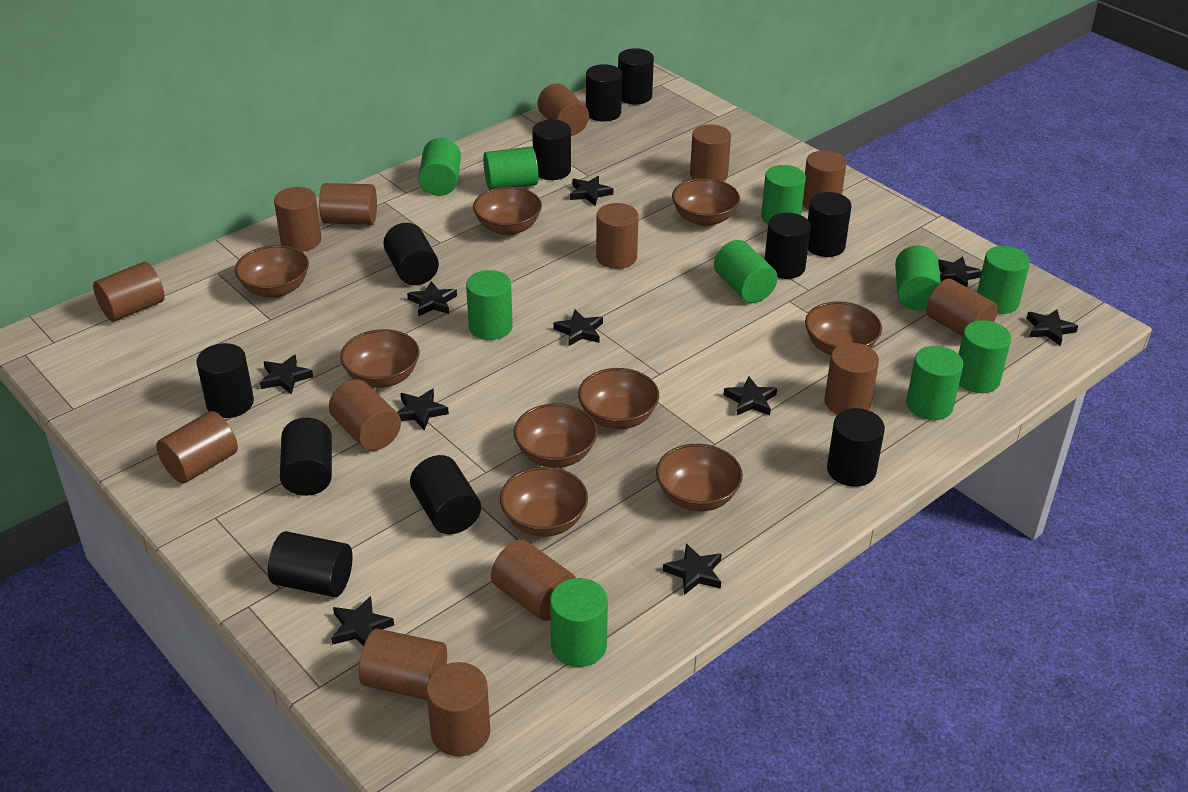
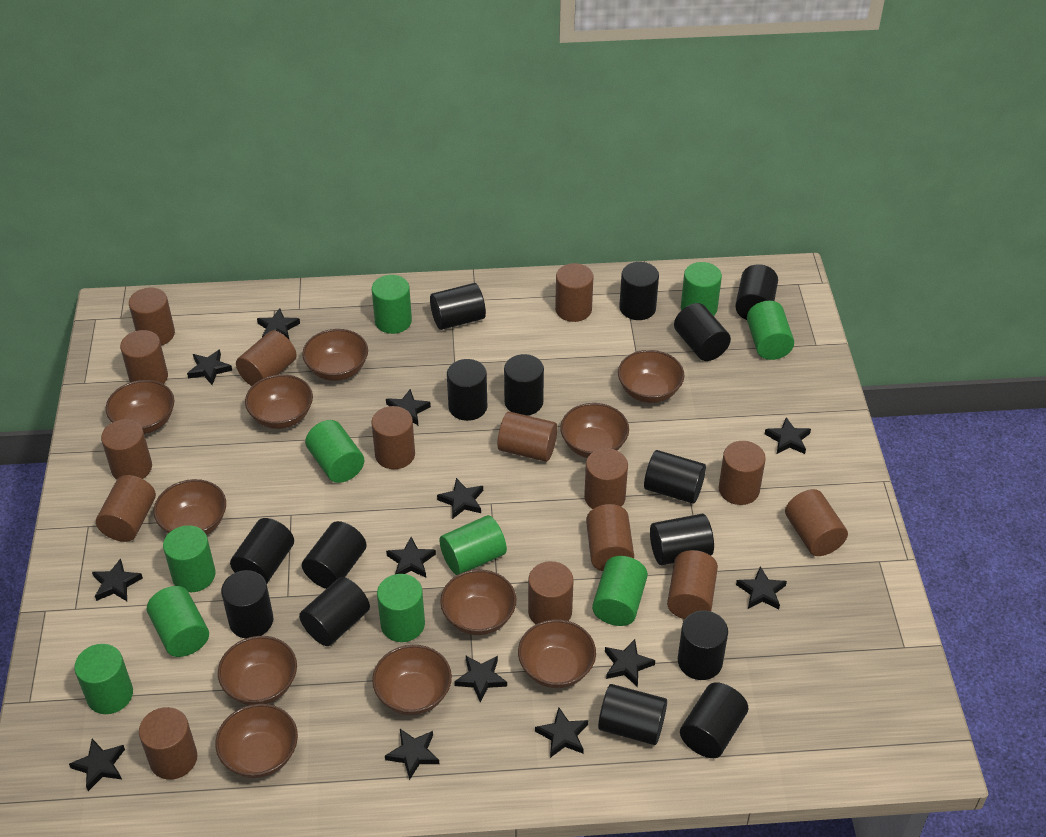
black cylinder: [196,343,254,418] [268,531,352,597] [280,418,332,496] [383,223,439,285] [410,455,481,534] [532,120,571,180] [586,64,622,122] [618,48,654,105] [764,213,811,279] [808,192,852,257] [827,408,885,487] = 11 -> [221,570,273,638] [230,518,294,584] [299,577,370,646] [302,521,367,589] [430,283,486,330] [447,359,487,421] [504,354,544,416] [598,684,667,745] [619,262,659,320] [644,450,706,504] [650,514,714,565] [674,303,731,361] [678,611,728,680] [680,682,748,758] [735,264,778,320] = 15
black star: [260,354,313,394] [331,596,394,646] [397,389,449,430] [407,281,457,316] [553,309,603,346] [570,176,613,206] [663,543,722,595] [724,376,777,415] [938,256,982,287] [1026,309,1078,346] = 10 -> [69,739,125,791] [92,558,143,601] [187,349,232,385] [257,308,300,339] [385,729,439,780] [386,389,431,425] [386,537,436,578] [437,478,483,519] [454,656,507,703] [535,707,588,758] [605,639,655,687] [736,566,787,610] [765,417,811,454] = 13
brown bowl: [235,245,309,298] [340,329,420,388] [473,187,542,236] [500,467,588,537] [514,403,598,468] [578,368,659,429] [656,444,743,511] [672,178,740,226] [805,301,882,355] = 9 -> [106,380,174,434] [154,479,226,535] [215,704,298,778] [218,636,297,705] [245,374,313,429] [302,329,368,381] [372,645,452,715] [440,569,516,635] [518,619,596,688] [560,403,629,458] [618,350,684,403] = 11
brown cylinder: [93,262,165,322] [156,411,238,484] [274,187,322,252] [319,183,377,225] [329,379,401,451] [359,629,447,700] [426,662,490,756] [491,540,576,621] [538,84,589,136] [596,203,639,269] [690,124,731,182] [803,151,846,209] [824,343,879,414] [926,279,998,336] = 14 -> [96,475,156,542] [101,419,152,480] [120,330,168,384] [129,288,175,346] [139,707,197,780] [236,330,296,386] [371,406,415,469] [497,412,557,462] [528,561,574,624] [555,263,593,322] [584,448,628,509] [586,504,634,571] [667,550,718,619] [719,441,766,505] [785,489,848,556] = 15

